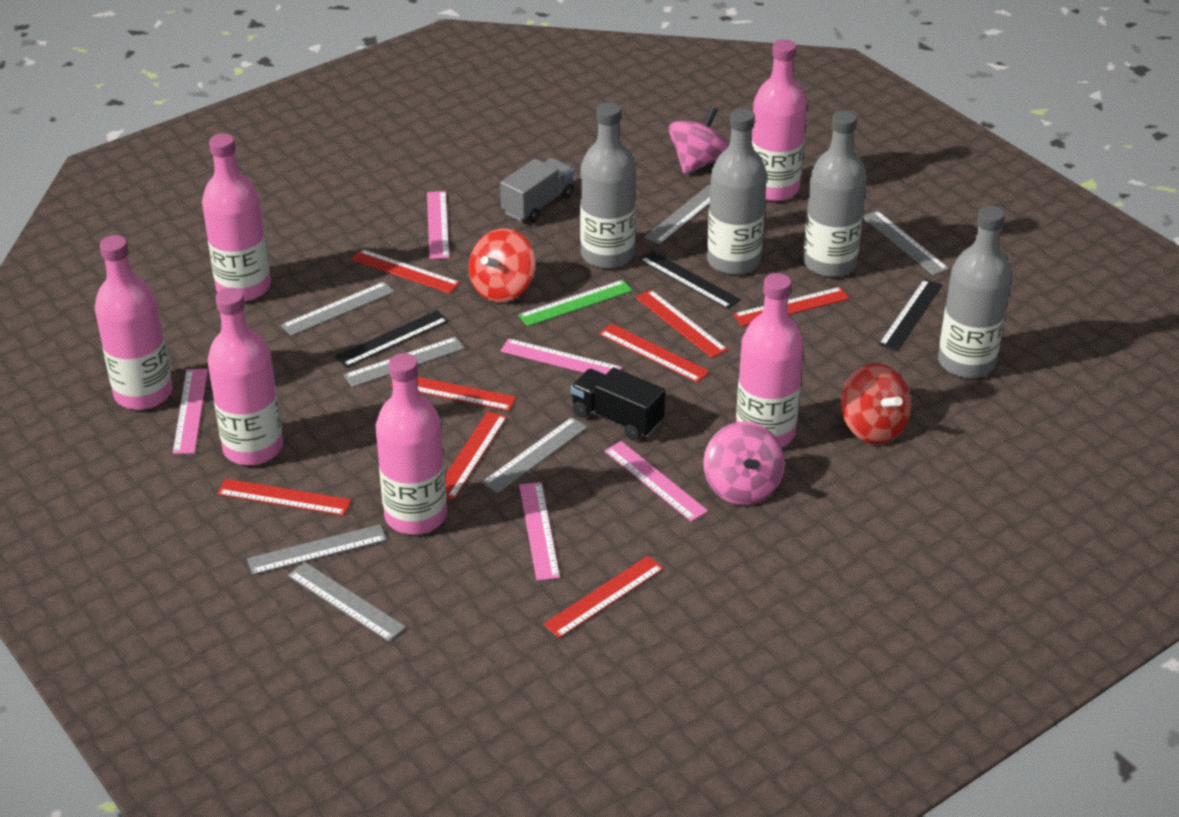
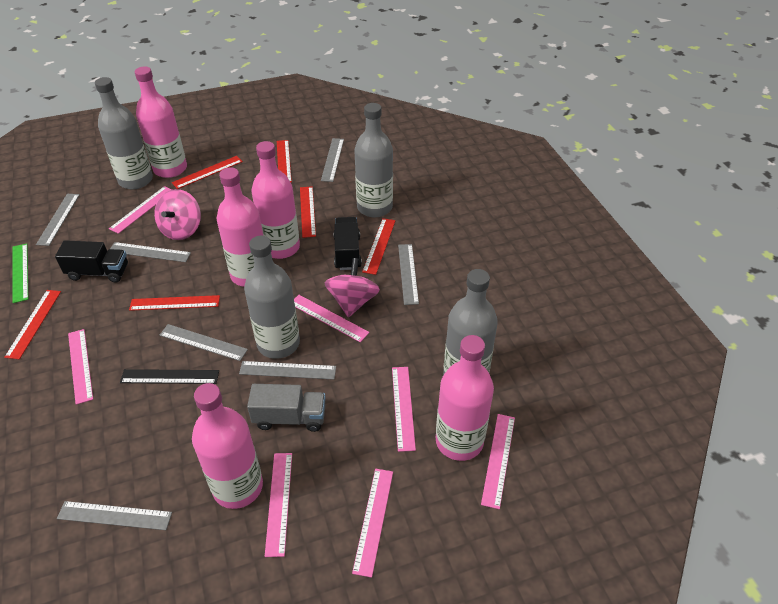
black ruler: [335,310,448,368] [639,251,741,309] [879,279,942,351] = 3 -> [120,369,219,384] = 1
black truck: [571,367,665,440] = 1 -> [55,240,128,283] [333,217,362,270] = 2
pink bottle: [95,235,173,410] [202,133,271,301] [207,288,283,465] [376,353,447,535] [736,273,804,447] [752,39,807,201] = 6 -> [135,67,187,178] [192,383,263,509] [216,167,264,287] [251,141,300,259] [436,335,494,461] = 5
pink ruler: [173,369,208,454] [427,191,449,259] [500,338,622,374] [519,482,560,581] [604,441,708,522] = 5 -> [68,329,93,405] [109,186,172,234] [265,453,292,557] [294,295,369,342] [352,469,393,578] [392,367,416,452] [481,414,515,509] = 7
red ruler: [217,479,351,516] [351,249,460,294] [391,377,516,411] [445,411,507,500] [543,556,664,638] [599,323,710,383] [636,290,728,358] [733,287,850,326] = 8 -> [4,290,61,359] [129,295,220,311] [172,156,243,189] [277,140,292,183] [300,186,316,238] [362,218,396,275] = 6
red spinning top: [469,229,535,302] [841,364,912,444] = 2 -> none = 0

